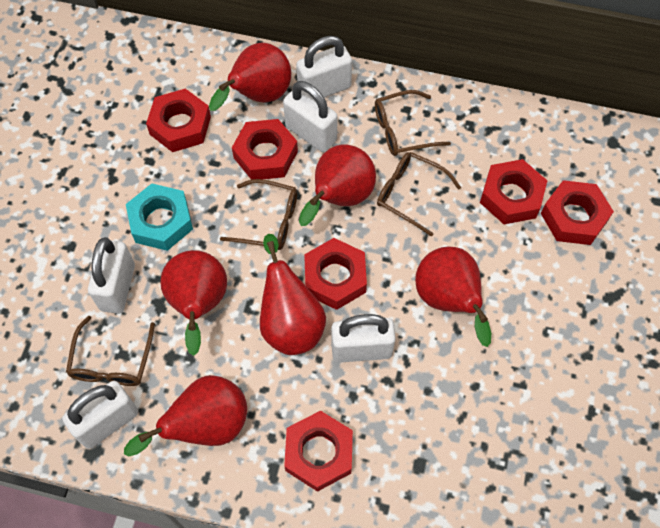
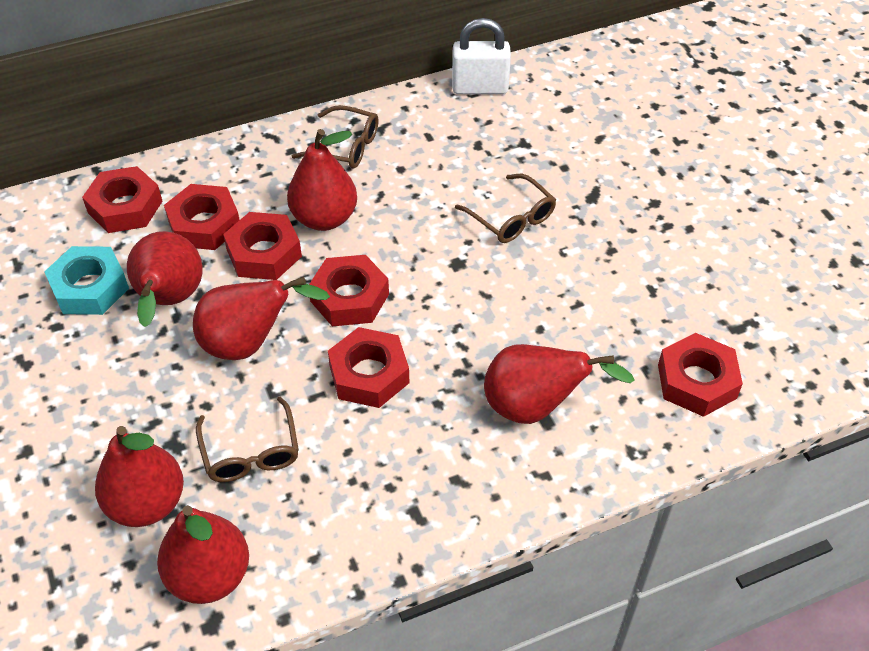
brown glasses: [66,316,155,386] [220,179,297,250] [375,90,451,156] [377,152,461,237] = 4 -> [196,397,299,482] [292,105,379,168] [455,174,556,243] = 3
white padlock: [62,381,138,449] [88,237,135,314] [283,81,337,152] [296,36,352,97] [331,314,396,363] = 5 -> [452,18,511,94] = 1

